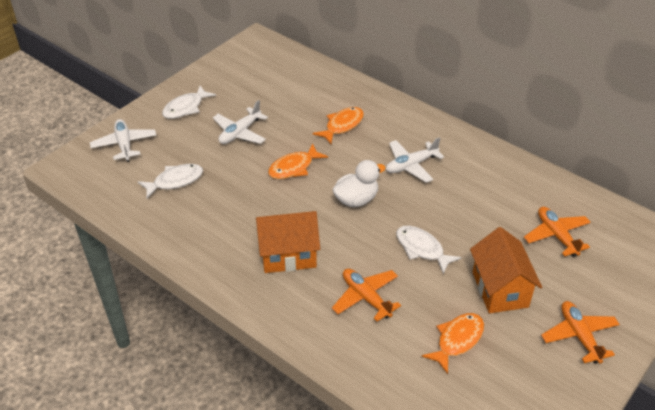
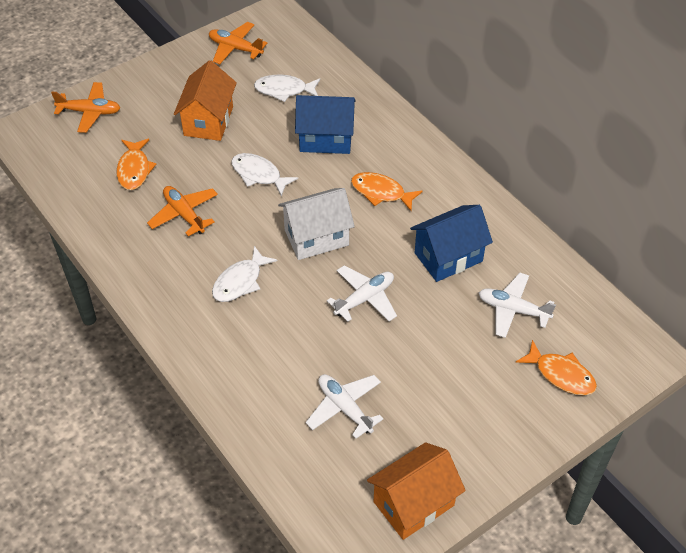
blue house: none = 0 -> [295,95,356,154] [410,205,493,282] = 2
white duck: [333,160,385,207] = 1 -> none = 0
white house: none = 0 -> [278,188,355,260] = 1

